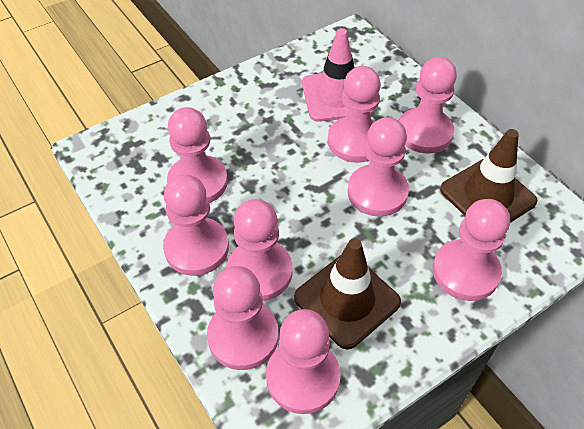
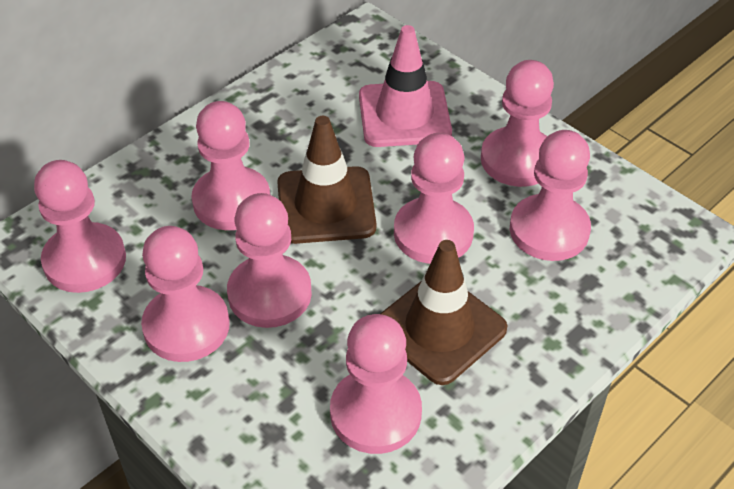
pink pawn: [163,174,229,276] [167,107,228,203] [207,266,278,370] [226,199,292,301] [266,309,341,414] [328,66,381,163] [347,117,409,217] [398,57,457,153] [433,199,510,301] = 9 -> [34,160,126,293] [141,226,230,362] [191,101,270,230] [227,193,312,328] [330,314,422,454] [394,133,474,264] [481,60,554,187] [510,130,591,261] = 8

